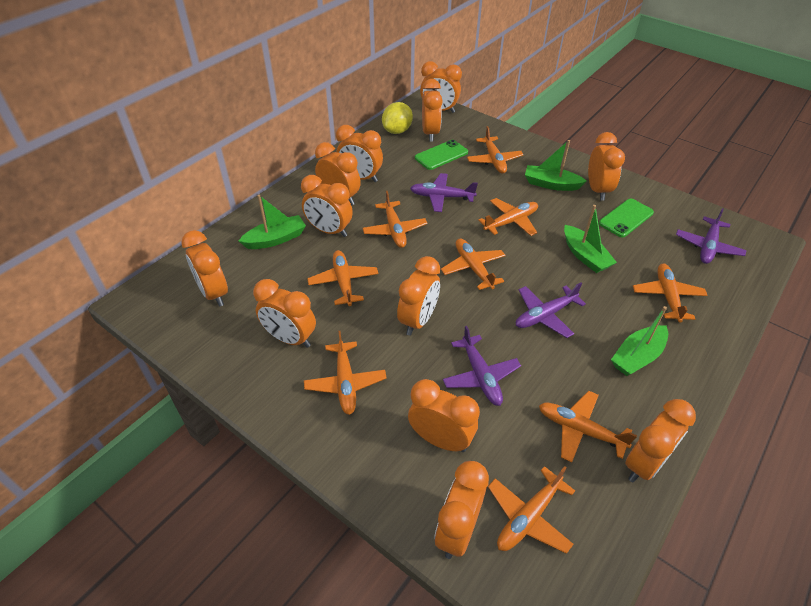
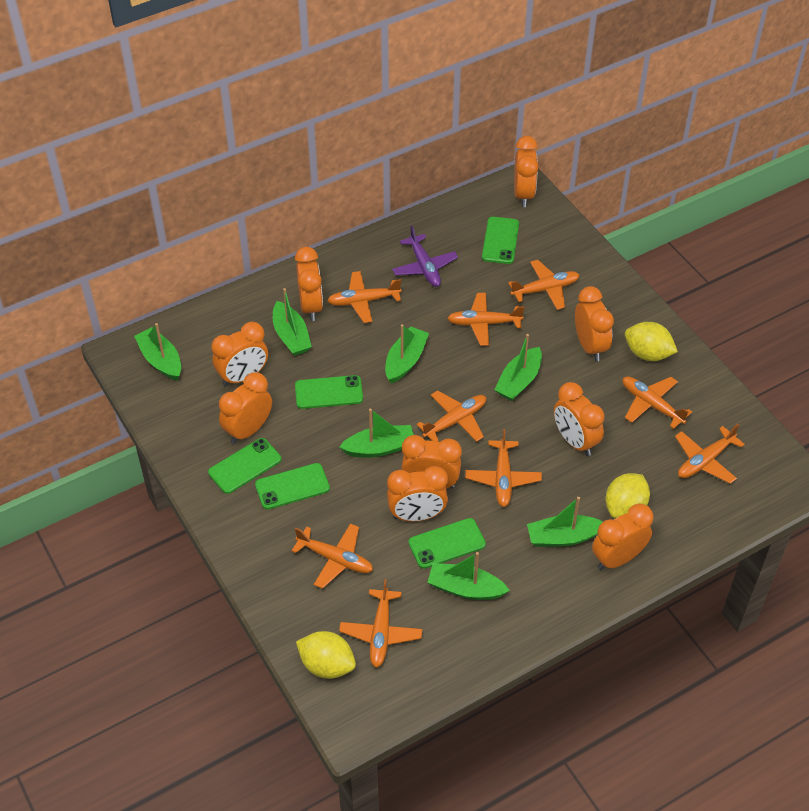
green boat: [239,195,306,249] [525,140,587,191] [564,205,617,273] [611,306,668,376] = 4 -> [134,323,181,381] [273,288,312,356] [339,408,414,458] [385,324,429,384] [427,552,510,600] [494,334,542,401] [527,497,603,547] = 7
green phone: [415,140,468,170] [599,199,654,237] = 2 -> [208,438,281,494] [255,463,330,510] [295,375,363,409] [408,518,486,569] [482,217,519,264] = 5
orange clock: [181,230,228,307] [253,279,316,348] [301,175,353,237] [315,142,361,206] [336,125,383,182] [397,256,440,336] [408,379,480,452] [420,61,462,113] [422,79,443,142] [434,461,489,559] [588,132,625,201] [625,399,696,482] = 12 -> [212,321,268,386] [219,372,272,444] [295,247,323,321] [387,466,448,521] [401,435,462,489] [514,136,539,207] [554,382,604,456] [575,286,614,361] [592,504,654,570] = 9
purple plane: [410,173,478,212] [443,326,521,406] [516,283,586,338] [676,208,747,264] = 4 -> [392,226,458,287] = 1
yellow lemon: [382,102,413,134] = 1 -> [296,631,356,679] [605,473,650,519] [625,322,678,361] = 3

